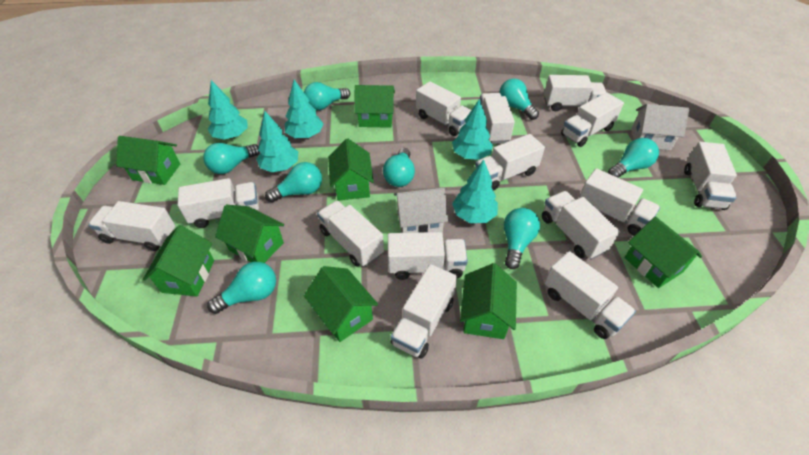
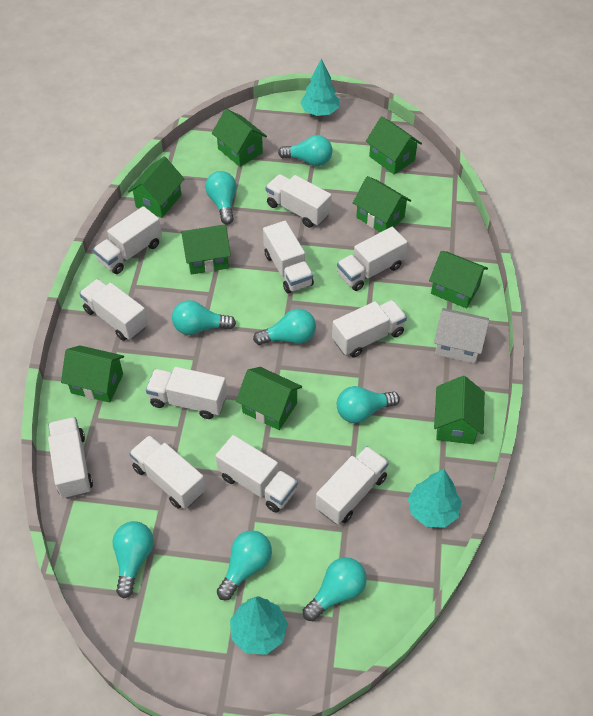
green house: [116,136,180,185] [143,225,214,297] [215,205,284,263] [304,266,378,342] [328,139,374,201] [354,85,395,128] [460,263,517,339] [624,217,702,288] = 8 -> [61,345,124,403] [128,157,184,218] [180,225,231,275] [212,109,267,167] [236,367,302,430] [353,176,411,232] [366,116,422,175] [429,251,488,308] [434,376,485,444] = 9
turquoise tree: [208,80,247,140] [256,111,298,172] [285,80,324,138] [452,99,493,160] [452,160,498,223] = 5 -> [230,596,288,655] [300,59,339,116] [408,469,461,528] = 3
white house: [394,188,448,233] [631,104,689,150] = 2 -> [434,308,489,364] = 1
white truck: [88,201,175,251] [178,178,259,228] [317,200,384,267] [388,232,468,280] [390,264,457,359] [416,81,471,136] [475,134,545,191] [480,93,515,144] [542,191,620,260] [544,75,606,111] [544,251,636,339] [561,92,624,147] [578,168,660,236] [684,142,737,210] = 14 -> [48,417,93,499] [79,279,148,341] [93,206,162,274] [129,435,206,509] [146,367,227,419] [216,435,298,513] [263,221,314,294] [265,174,332,228] [316,446,389,525] [332,300,407,357] [337,227,407,291] = 11

